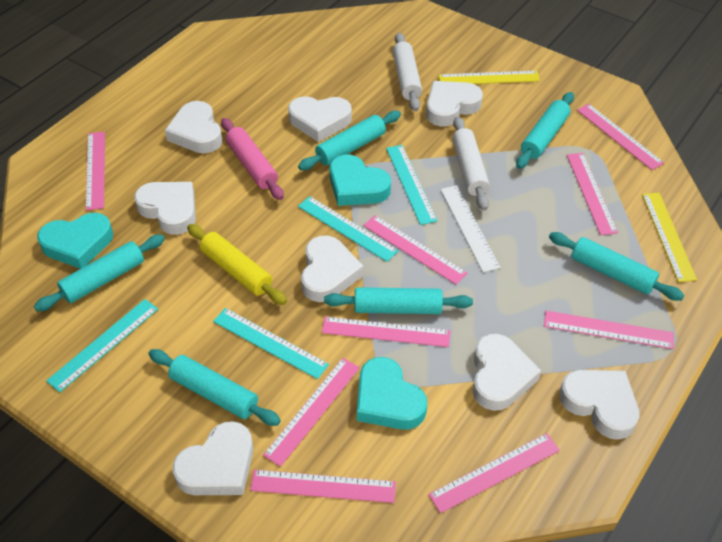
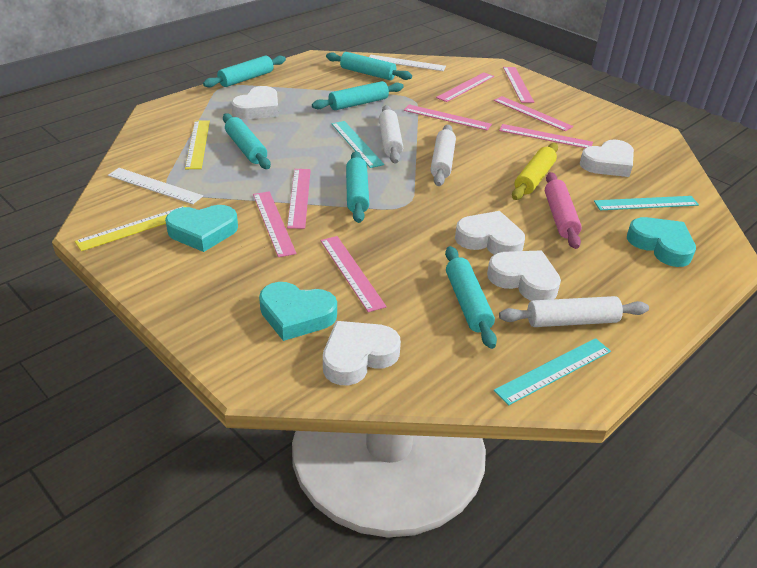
pink ruler: [86,132,105,210] [250,470,396,503] [263,358,360,467] [322,316,450,347] [363,215,467,284] [428,433,560,513] [544,311,674,349] [567,153,618,235] [577,104,664,170] = 9 -> [253,191,297,257] [287,169,311,229] [321,236,387,312] [404,104,492,131] [436,72,494,102] [494,96,573,131] [499,124,593,148] [503,67,534,103] = 8
turquoise ruler: [46,299,158,392] [213,308,329,379] [298,196,399,262] [386,145,438,225] = 4 -> [331,121,384,168] [494,338,611,405] [594,196,699,210] = 3
white heart: [134,182,196,235] [165,101,222,153] [173,421,253,495] [288,96,352,142] [301,235,363,302] [426,81,483,126] [473,334,541,411] [559,370,640,440] = 8 -> [231,86,279,119] [323,321,401,385] [455,211,525,255] [487,250,561,301] [580,140,634,177] = 5
white rolling pin: [393,33,422,111] [452,116,490,211] = 2 -> [379,105,403,164] [430,125,456,186] [499,296,649,327] = 3
white ruler: [440,185,501,272] = 1 -> [108,168,203,204] [369,55,446,71] = 2

